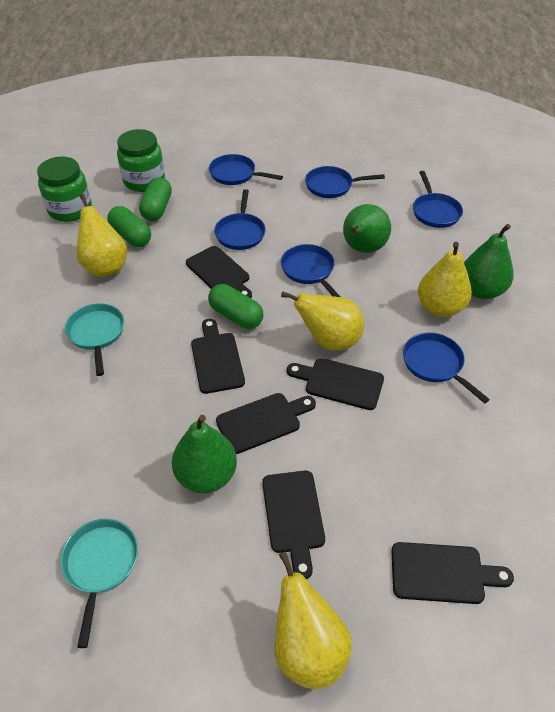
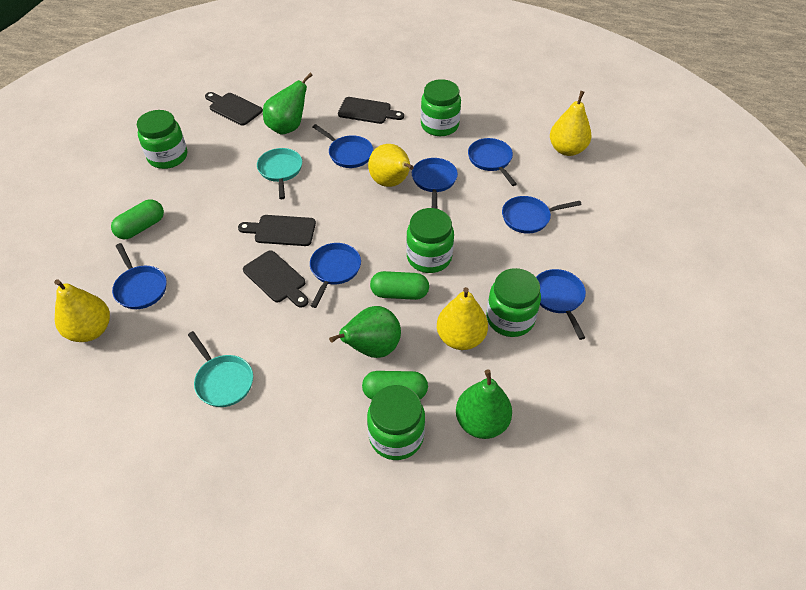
black cutting board: [186,246,252,298] [191,319,245,394] [216,393,316,454] [262,471,325,579] [287,358,384,410] [391,542,514,604] = 6 -> [205,92,263,126] [238,215,316,246] [243,250,308,308] [338,97,404,124] = 4
blue pan: [209,154,283,185] [214,189,266,250] [281,244,340,297] [305,166,385,198] [403,333,490,404] [413,171,463,228] = 6 -> [112,243,167,309] [310,243,361,308] [313,124,373,168] [412,158,458,209] [468,138,517,186] [502,196,582,234] [536,269,586,340] = 7
green jar: [37,156,92,222] [117,129,165,192] = 2 -> [137,110,187,169] [367,385,425,460] [406,208,454,273] [421,79,461,136] [487,268,541,337] = 5

